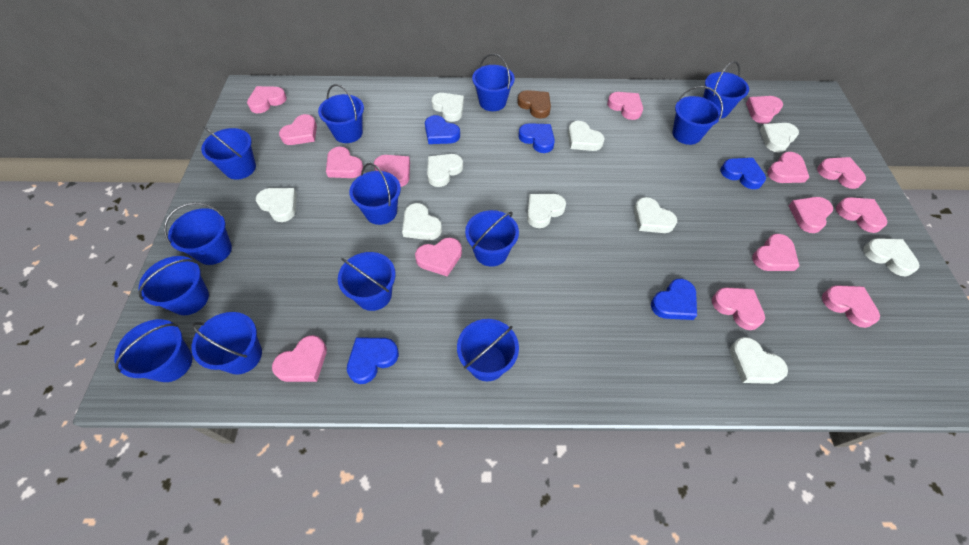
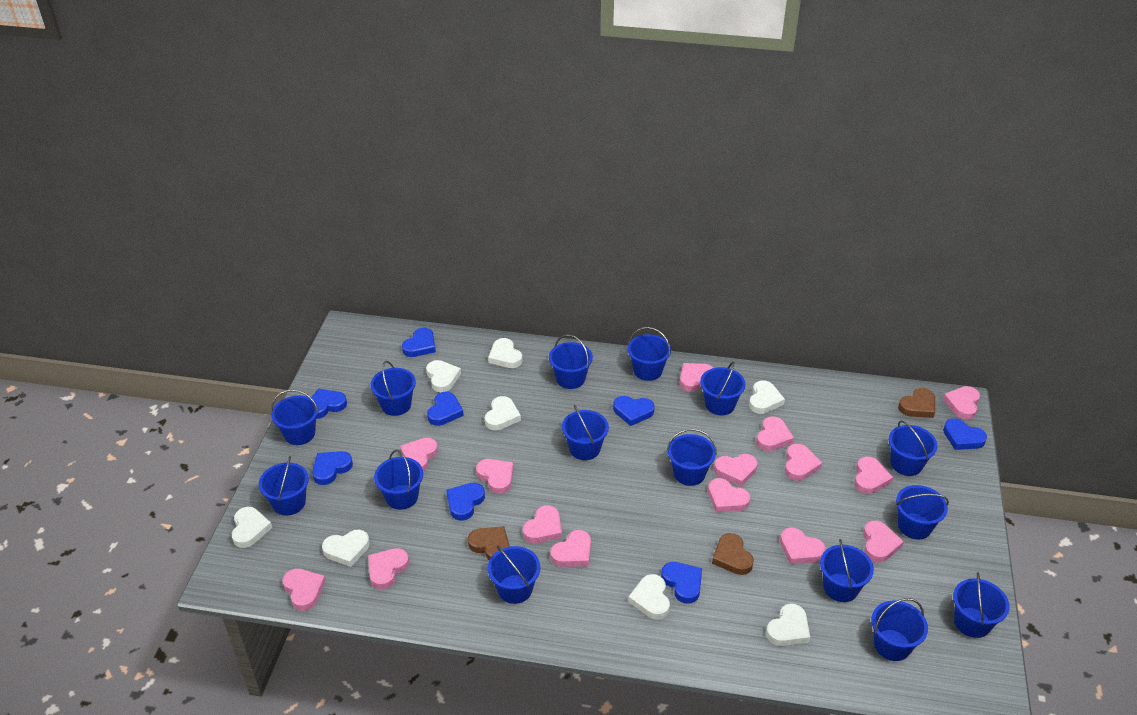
blue bucket: [114,319,193,382] [139,256,209,315] [164,202,232,265] [191,312,262,375] [201,126,256,180] [318,84,364,143] [338,252,396,311] [349,163,401,225] [457,319,519,381] [465,210,519,267] [472,54,515,111] [672,86,723,145] [703,61,749,119] = 13 -> [259,456,309,516] [271,389,319,445] [370,361,416,416] [374,450,423,510] [488,546,540,604] [549,334,593,389] [562,405,609,460] [628,327,671,381] [667,429,717,486] [700,362,746,415] [820,539,874,602] [871,598,928,661] [889,420,938,476] [896,485,949,540] [953,572,1010,638] = 15
blue heart: [347,337,399,384] [425,115,460,144] [518,123,555,153] [651,279,697,320] [720,158,766,189] = 5 -> [311,389,347,419] [312,451,353,485] [402,328,436,357] [427,392,464,426] [446,483,485,521] [613,396,655,426] [661,562,702,604] [943,418,987,450] = 8
brown heart: [517,90,551,119] = 1 -> [468,526,510,560] [712,533,754,575] [898,388,935,418] = 3
white heart: [256,188,297,222] [402,203,442,240] [427,154,463,187] [431,93,464,122] [527,194,566,228] [568,121,605,151] [634,197,677,233] [730,337,788,384] [760,123,799,153] [863,238,919,276] = 10 -> [232,507,272,548] [322,530,370,567] [426,360,461,392] [485,396,521,430] [488,338,523,368] [628,574,670,620] [749,380,785,414] [766,603,810,646] = 8

